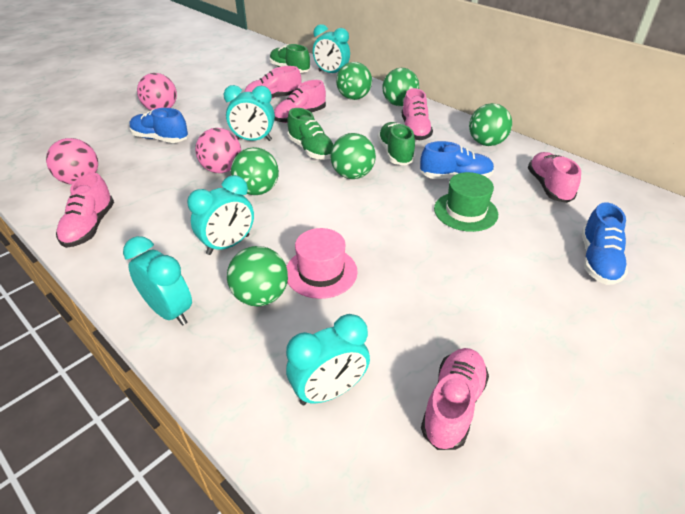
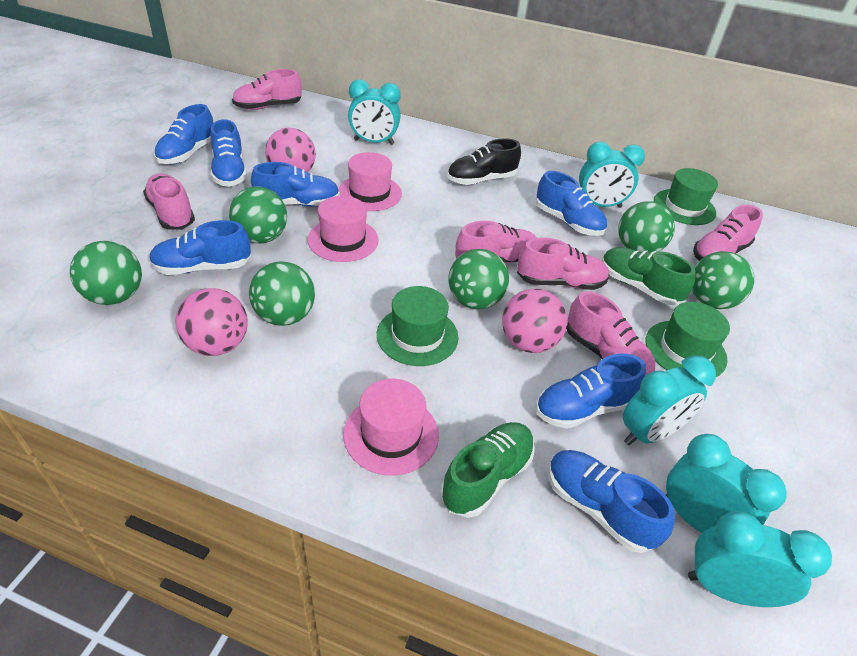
black shoe: none = 0 -> [447,138,521,185] = 1
blue shoe: [130,108,188,143] [420,141,494,179] [582,202,628,285] = 3 -> [149,220,251,275] [154,104,214,164] [210,119,247,187] [251,162,340,207] [535,354,646,429] [536,171,607,236] [548,450,675,553] = 7
green hat: [434,172,498,232] = 1 -> [377,286,459,366] [645,302,730,377] [654,168,718,225] = 3
green shoe: [269,44,310,73] [287,108,334,160] [377,122,415,165] = 3 -> [441,422,535,518] [602,247,696,305] = 2
pink hat: [286,228,358,299] = 1 -> [307,196,379,262] [338,152,402,211] [343,379,439,476] = 3

